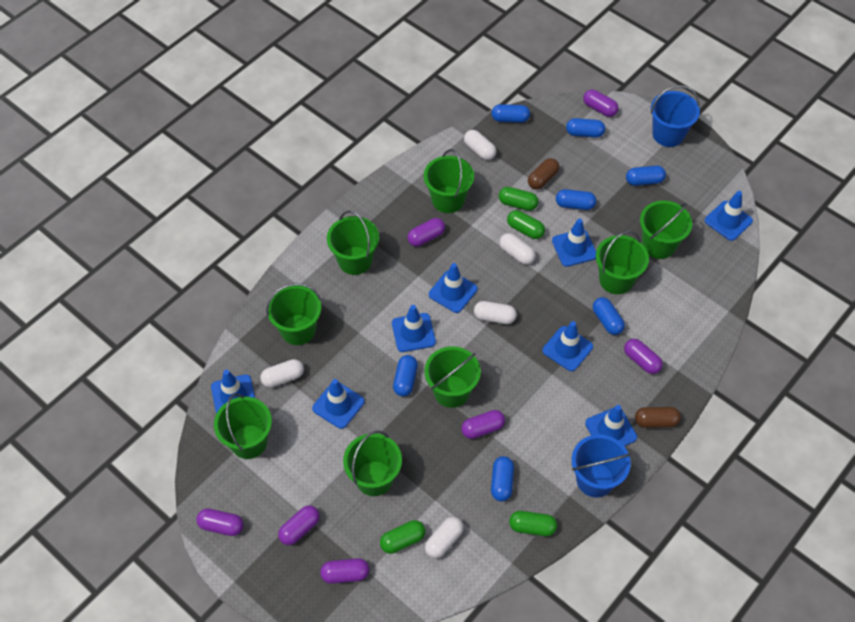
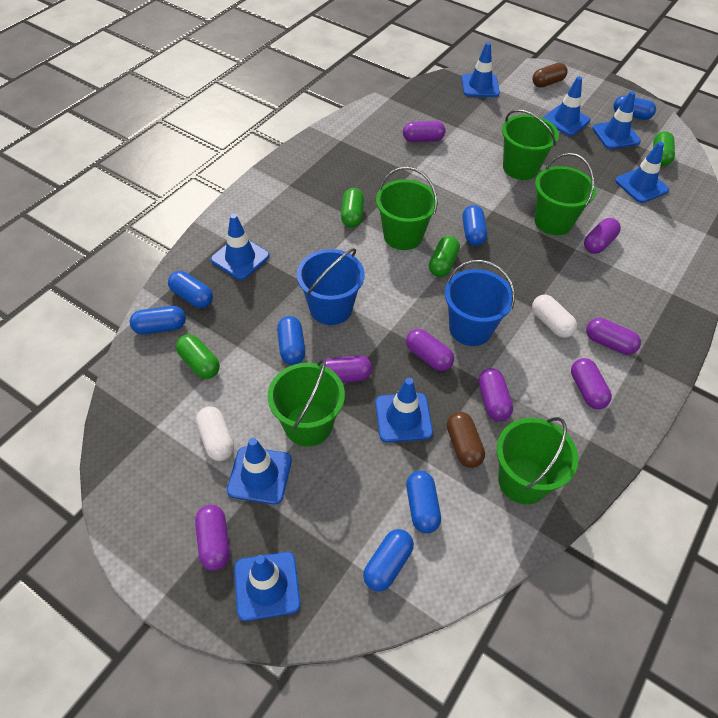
green bucket: [214,394,272,459] [266,283,321,345] [327,211,379,275] [343,431,402,496] [424,149,474,213] [425,346,481,408] [596,231,649,294] [640,201,692,259] = 8 -> [267,359,345,447] [376,167,438,250] [497,417,578,505] [502,109,559,180] [534,153,596,235] = 5
purple capsule: [196,509,244,536] [278,505,320,545] [320,558,369,584] [407,218,445,247] [461,410,505,439] [583,90,619,117] [624,339,663,374] = 7 -> [195,505,230,571] [321,355,372,383] [403,121,445,142] [406,329,454,371] [478,368,513,421] [571,358,612,409] [584,218,621,254] [586,318,641,355] = 8
white capsule: [260,359,304,388] [425,517,464,558] [464,130,496,160] [474,301,517,324] [499,233,536,265] = 5 -> [196,407,234,461] [532,295,577,338] = 2

